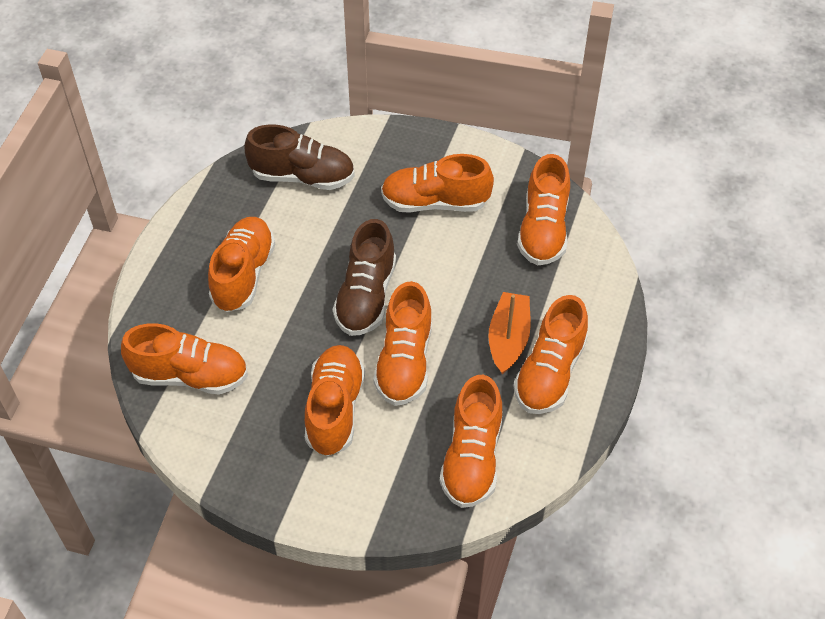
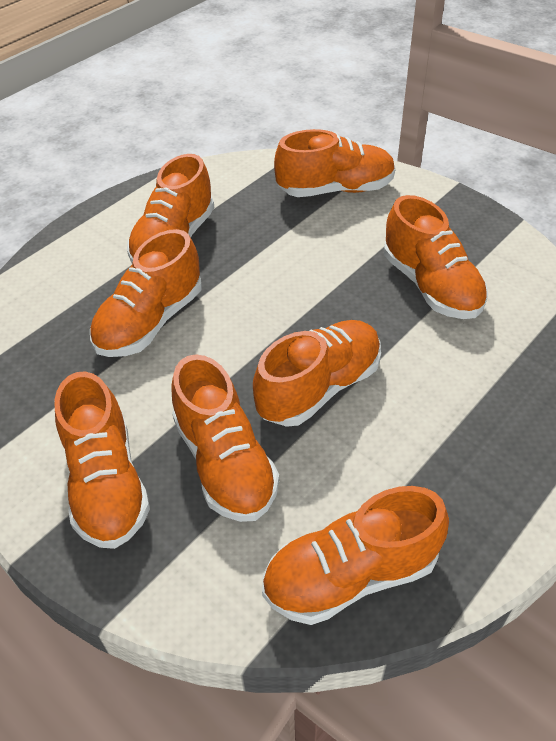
brown shoe: [245,124,355,190] [333,219,396,336] = 2 -> none = 0
orange boat: [489,292,531,374] = 1 -> none = 0

